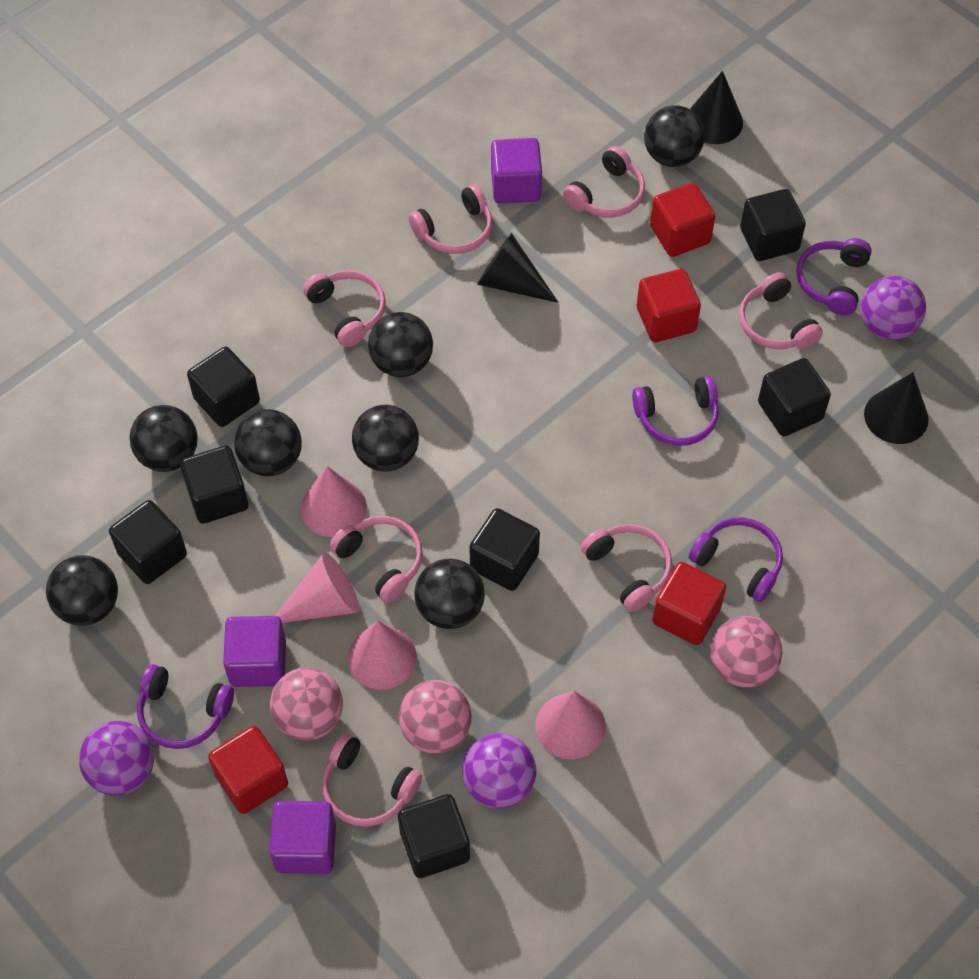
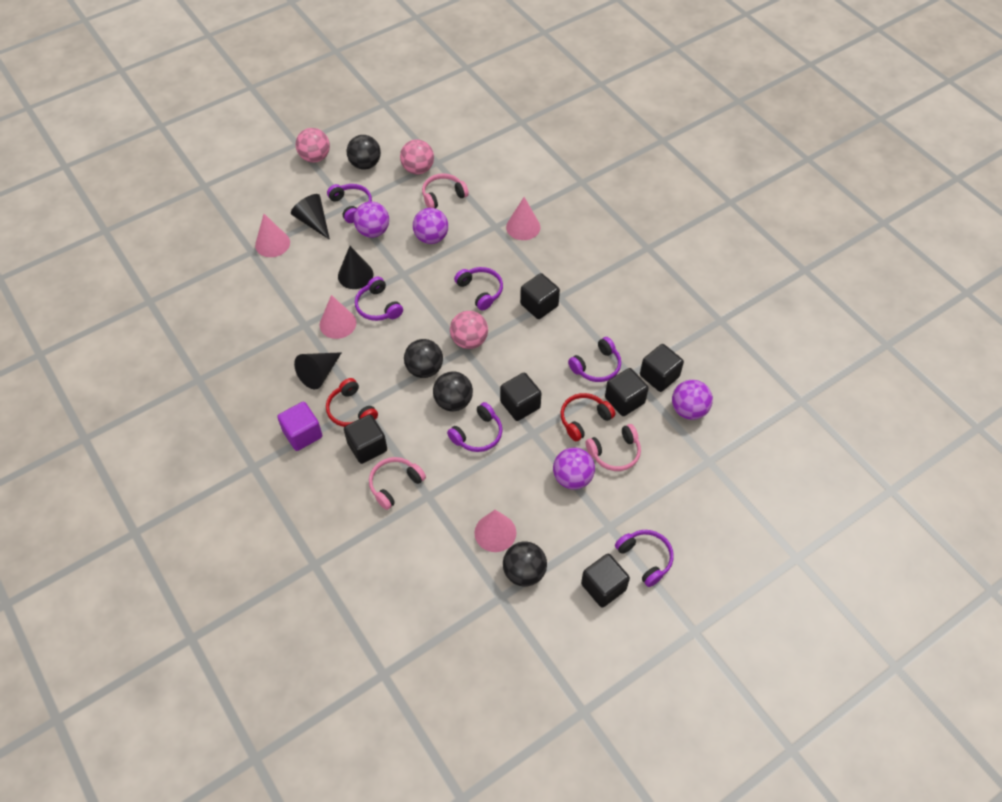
black ball: [46,555,118,626] [129,405,198,472] [234,409,302,476] [352,405,419,472] [368,312,433,377] [414,559,485,629] [644,105,705,167] = 7 -> [346,135,381,170] [404,339,443,378] [433,372,473,411] [503,542,547,587] = 4
black cube: [109,500,187,584] [180,446,248,524] [187,347,260,427] [398,794,470,878] [469,508,540,591] [740,189,806,261] [758,358,831,436] = 7 -> [344,414,387,464] [500,373,542,421] [520,273,560,319] [581,554,630,608] [605,368,649,416] [640,344,684,392] = 6
pink headphones: [303,270,386,347] [322,733,422,827] [330,516,423,603] [409,184,493,254] [563,146,645,218] [581,524,672,612] [739,272,823,349] = 7 -> [369,457,426,510] [422,173,469,208] [586,424,641,471] = 3
purple ball: [79,721,154,795] [462,734,536,808] [860,276,926,340] = 3 -> [353,201,389,238] [413,208,448,244] [553,448,595,490] [672,380,713,420] = 4
purple cube: [223,616,286,687] [269,801,336,874] [491,138,542,204] = 3 -> [277,402,322,451] = 1
purple headphones: [137,664,234,749] [632,376,718,446] [689,517,783,602] [796,238,872,315] = 4 -> [327,184,372,223] [355,277,403,321] [447,402,503,452] [454,267,503,310] [568,337,621,382] [615,530,674,587] = 6
red cube: [208,726,288,814] [637,269,701,342] [650,183,715,257] [652,562,726,645] = 4 -> none = 0
red headphones: none = 0 -> [326,378,378,427] [561,393,615,441] = 2

